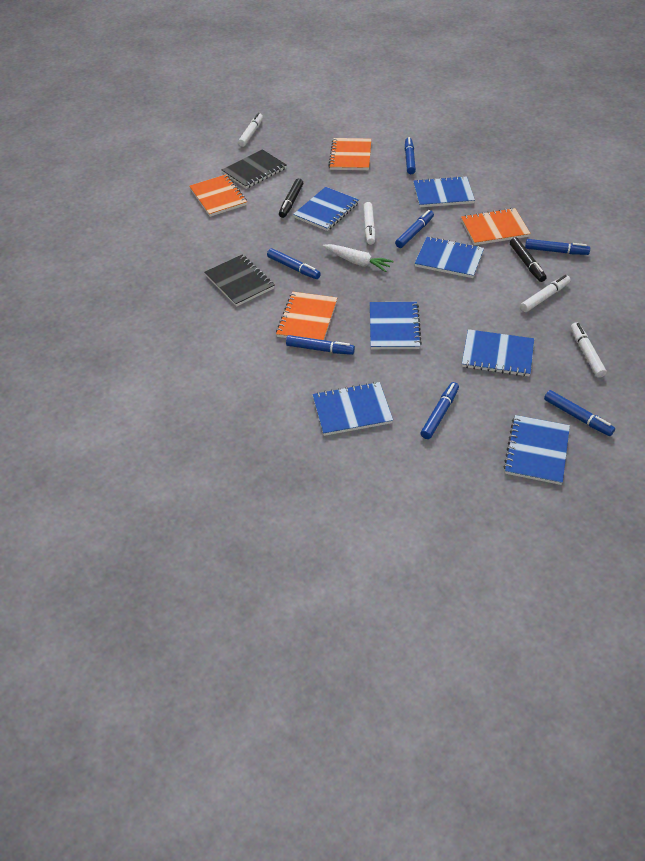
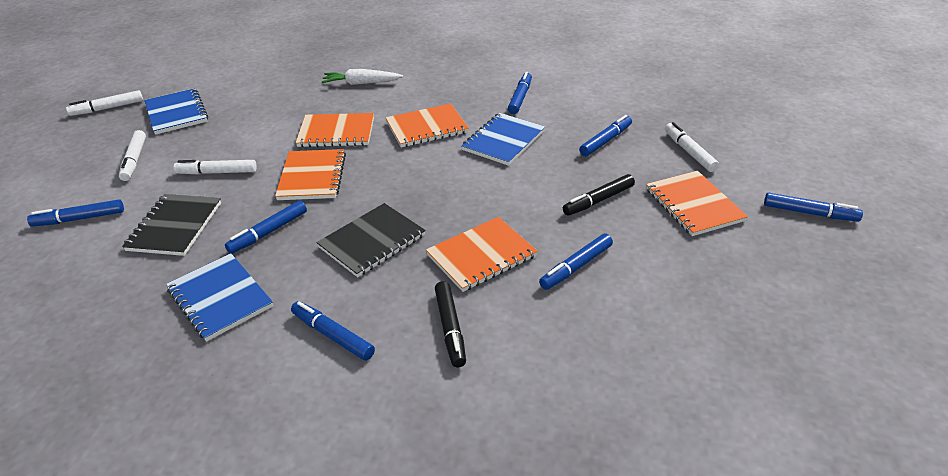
blue notebook: [293,187,359,231] [312,382,393,436] [370,302,422,349] [413,176,475,207] [415,237,484,278] [462,329,534,376] [503,415,570,485] = 7 -> [145,88,208,135] [166,253,273,341] [461,113,545,166] = 3
orange notebook: [189,174,247,217] [276,292,337,340] [328,138,371,170] [461,208,531,245] = 4 -> [275,149,346,200] [296,113,374,147] [386,103,469,148] [426,217,538,292] [646,171,748,236] = 5

